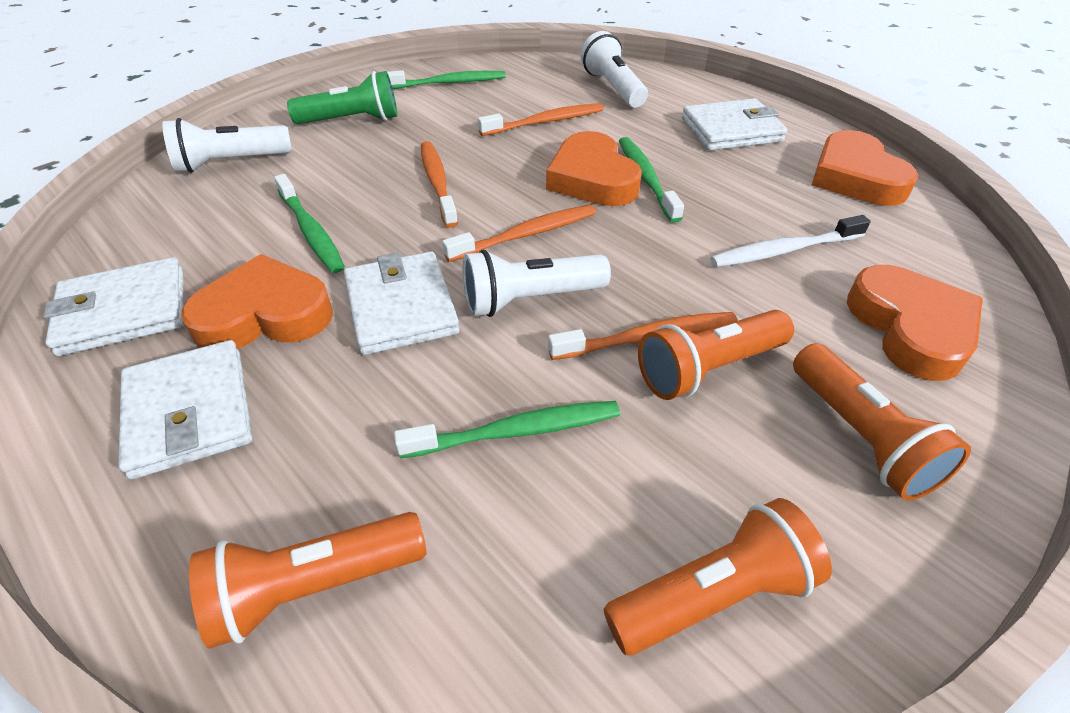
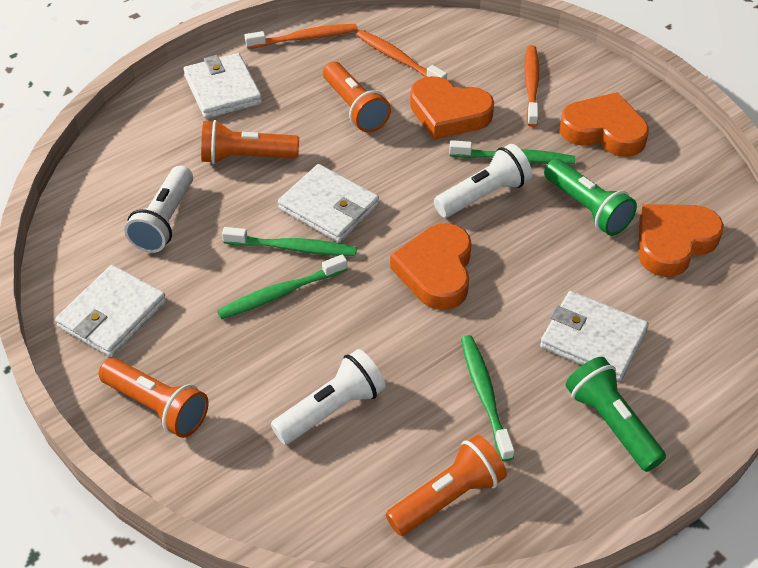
green flashlight: [287,71,397,124] = 1 -> [544,159,637,236] [565,357,666,472] = 2
orange toothbrush: [421,141,458,228] [442,205,596,262] [478,103,604,136] [548,312,738,360] = 4 -> [244,24,358,49] [356,30,447,80] [524,45,539,127] = 3
white toothbrush: [710,215,870,267] = 1 -> none = 0

